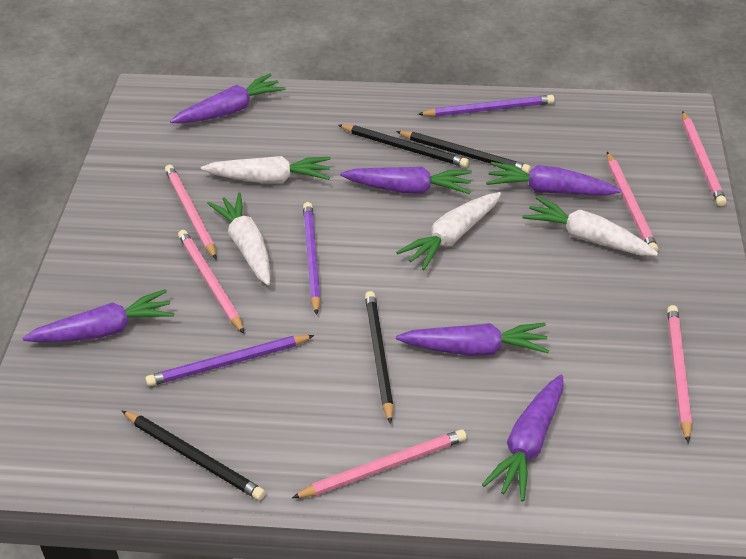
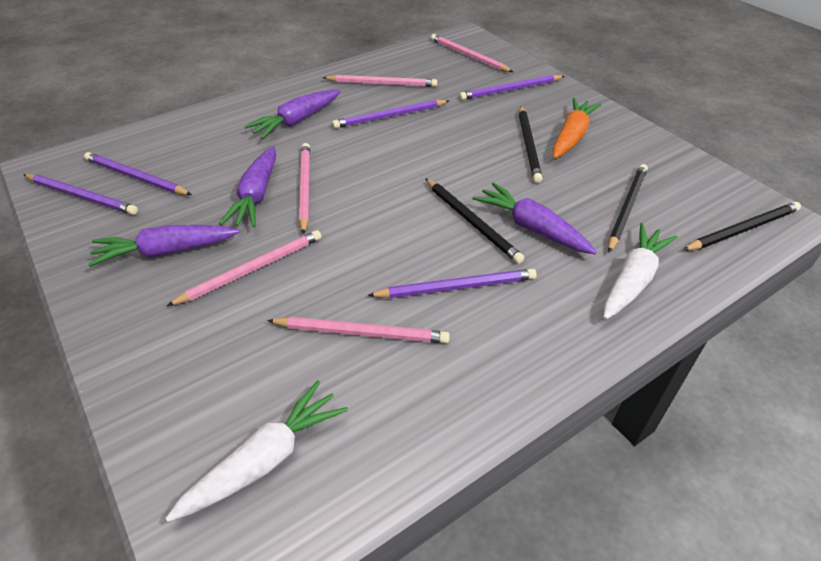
orange carrot: none = 0 -> [553,98,601,158] = 1
pink pencil: [165,165,216,259] [178,230,244,334] [292,429,467,498] [607,152,658,251] [667,305,692,443] [682,111,726,206] = 6 -> [167,230,322,306] [267,317,450,344] [299,143,310,235] [323,75,437,87] [431,34,513,72] = 5
purple carrot: [22,289,174,343] [170,73,286,123] [340,167,472,194] [396,323,549,356] [482,375,563,501] [486,162,621,196] = 6 -> [88,225,239,267] [219,146,276,227] [244,89,341,139] [472,182,597,254] = 4
purple pencil: [145,335,315,386] [303,202,321,315] [418,95,554,117] = 3 -> [24,174,138,215] [84,152,192,195] [332,100,449,129] [367,269,537,298] [459,75,564,100] = 5
white carrot: [201,156,331,183] [207,193,270,285] [396,192,501,270] [523,196,658,256] = 4 -> [166,380,348,522] [604,223,678,320] = 2

